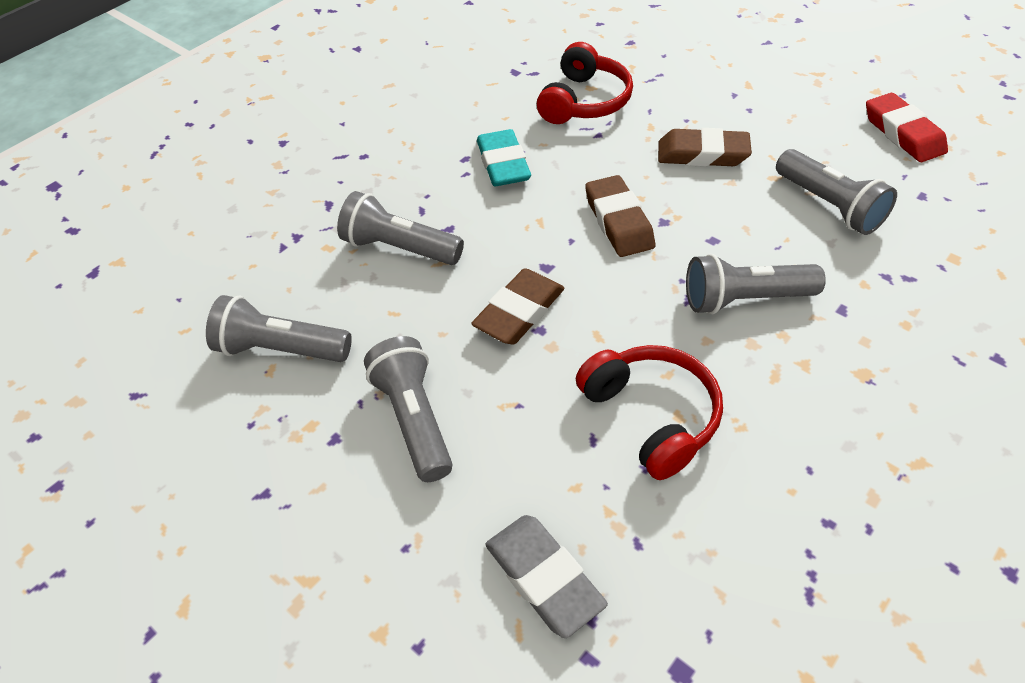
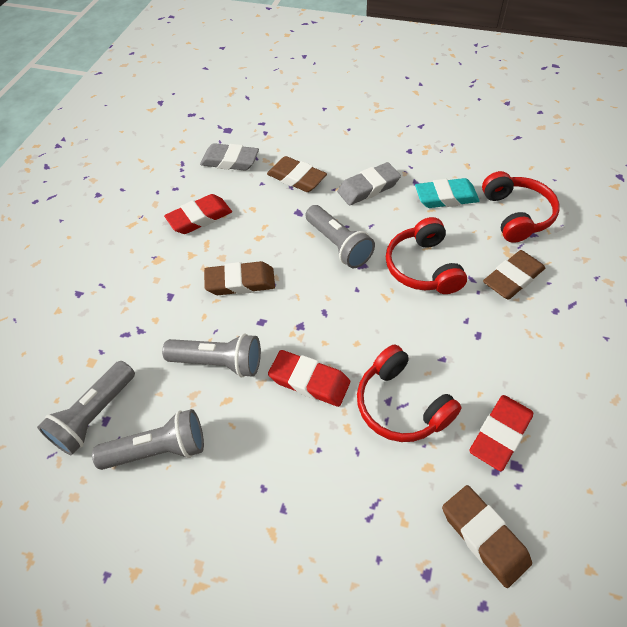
brown eraser: [471,269,565,345] [585,175,655,257] [658,128,752,167] = 3 -> [204,261,275,295] [267,156,327,192] [442,485,532,588] [483,250,545,300] = 4
grey eraser: [485,515,608,638] = 1 -> [200,143,259,171] [337,162,401,205] = 2
grey flashlight: [206,295,352,362] [337,191,464,265] [364,336,452,482] [686,254,826,314] [776,149,897,235] = 5 -> [37,361,135,456] [92,409,204,470] [162,333,261,378] [305,205,375,268] = 4
red eraser: [866,93,948,162] = 1 -> [164,194,232,234] [268,350,350,407] [469,395,533,471] = 3
red headphones: [537,42,633,124] [576,345,723,480] = 2 -> [357,344,462,442] [386,217,467,294] [482,171,560,243] = 3

